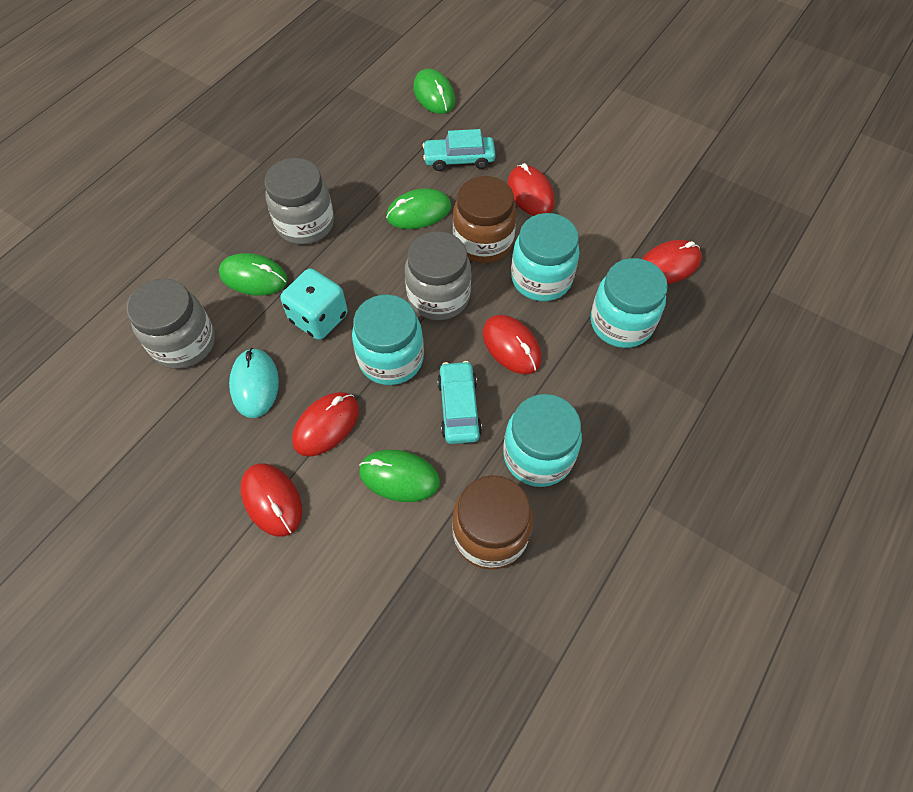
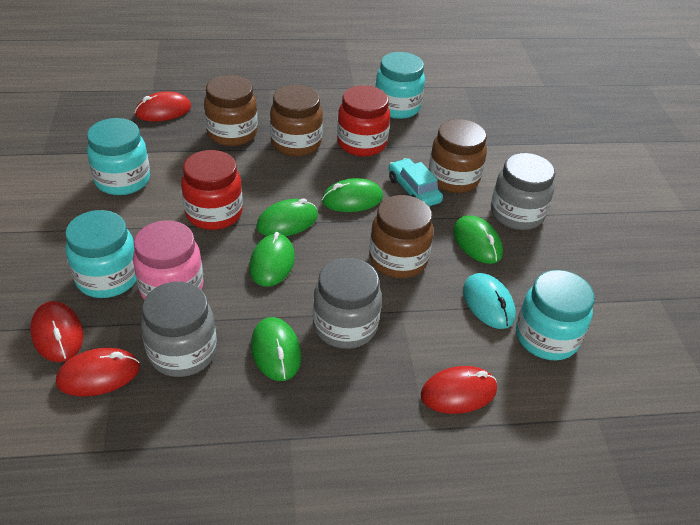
brown jar: [452,475,533,570] [453,176,517,263] = 2 -> [204,75,258,146] [270,85,323,156] [369,195,434,278] [429,119,487,193] = 4
green mouse: [219,253,288,296] [359,450,440,502] [386,188,451,229] [413,69,455,114] = 4 -> [249,232,295,287] [251,317,301,381] [256,199,318,236] [322,178,383,212] [453,215,503,264] = 5
pink jar: none = 0 -> [133,220,203,299] = 1
red jar: none = 0 -> [181,150,243,230] [337,85,390,157] = 2
red mouse: [241,463,302,537] [292,392,359,457] [483,315,541,374] [508,163,555,216] [642,240,702,284] = 5 -> [30,301,83,362] [56,348,140,396] [135,91,191,122] [421,366,497,414] = 4
turquoise car: [422,129,496,171] [437,361,482,444] = 2 -> [389,158,443,206] = 1
turquoise dice: [280,268,348,340] = 1 -> none = 0

